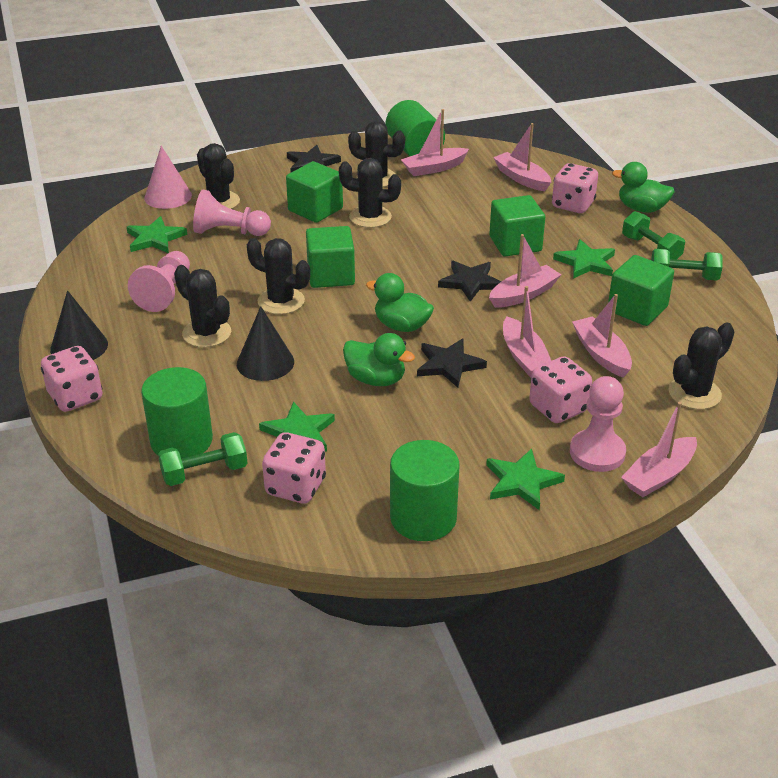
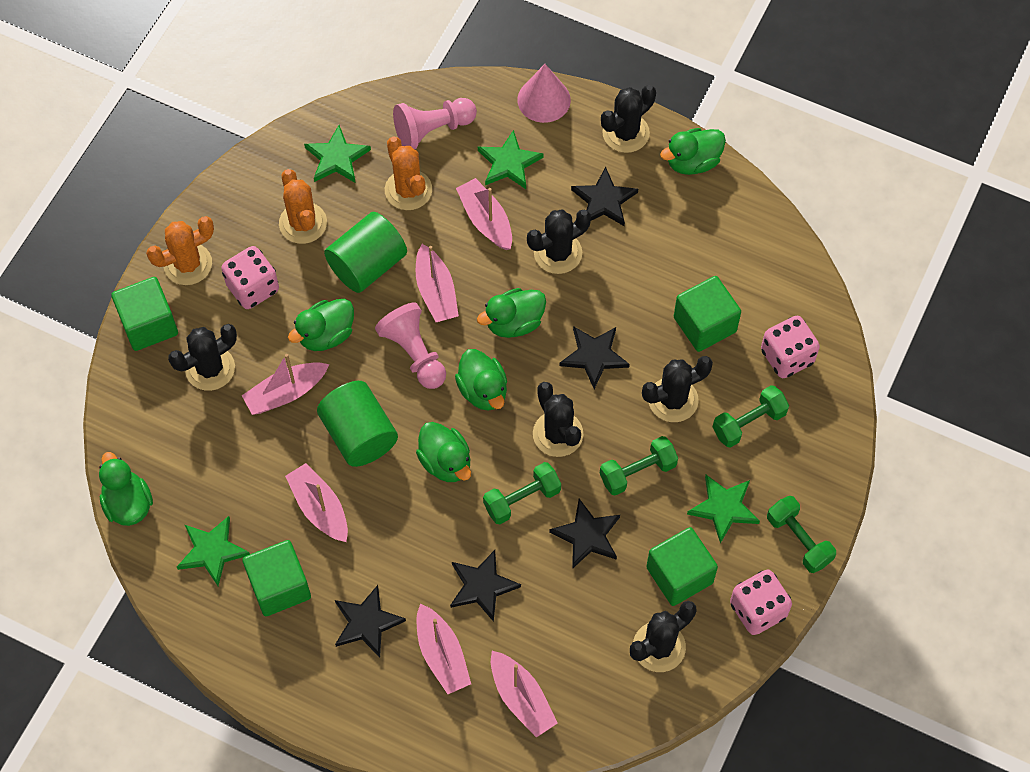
black cone: [50,291,108,360] [237,306,294,381] = 2 -> none = 0
black star: [287,145,341,172] [417,339,487,388] [438,261,501,302] = 3 -> [335,585,406,658] [450,550,521,622] [549,499,620,568] [559,326,630,389] [571,167,638,226] = 5
green cylinder: [141,367,213,459] [386,100,445,157] [390,440,460,541] = 3 -> [317,381,398,467] [324,212,407,293] = 2
green duck: [343,333,415,386] [366,273,434,332] [612,162,675,213] = 3 -> [99,452,153,526] [288,299,354,351] [416,422,471,482] [455,349,507,411] [477,288,546,338] [660,128,726,175] = 6
green dumbbell: [158,432,248,486] [622,211,685,259] [651,249,723,281] = 3 -> [483,462,561,524] [600,436,678,496] [713,385,789,448] [767,496,836,573] = 4
orange cactus: none = 0 -> [146,216,214,285] [279,169,327,244] [385,136,432,210] = 3
pink dice: [41,346,102,412] [262,432,326,504] [529,356,592,423] [552,163,598,213] = 4 -> [221,246,279,309] [730,570,792,635] [761,316,820,378] = 3
pink pawn: [128,251,190,312] [193,190,271,236] [570,376,626,472] = 3 -> [375,302,446,389] [393,98,477,149] = 2

